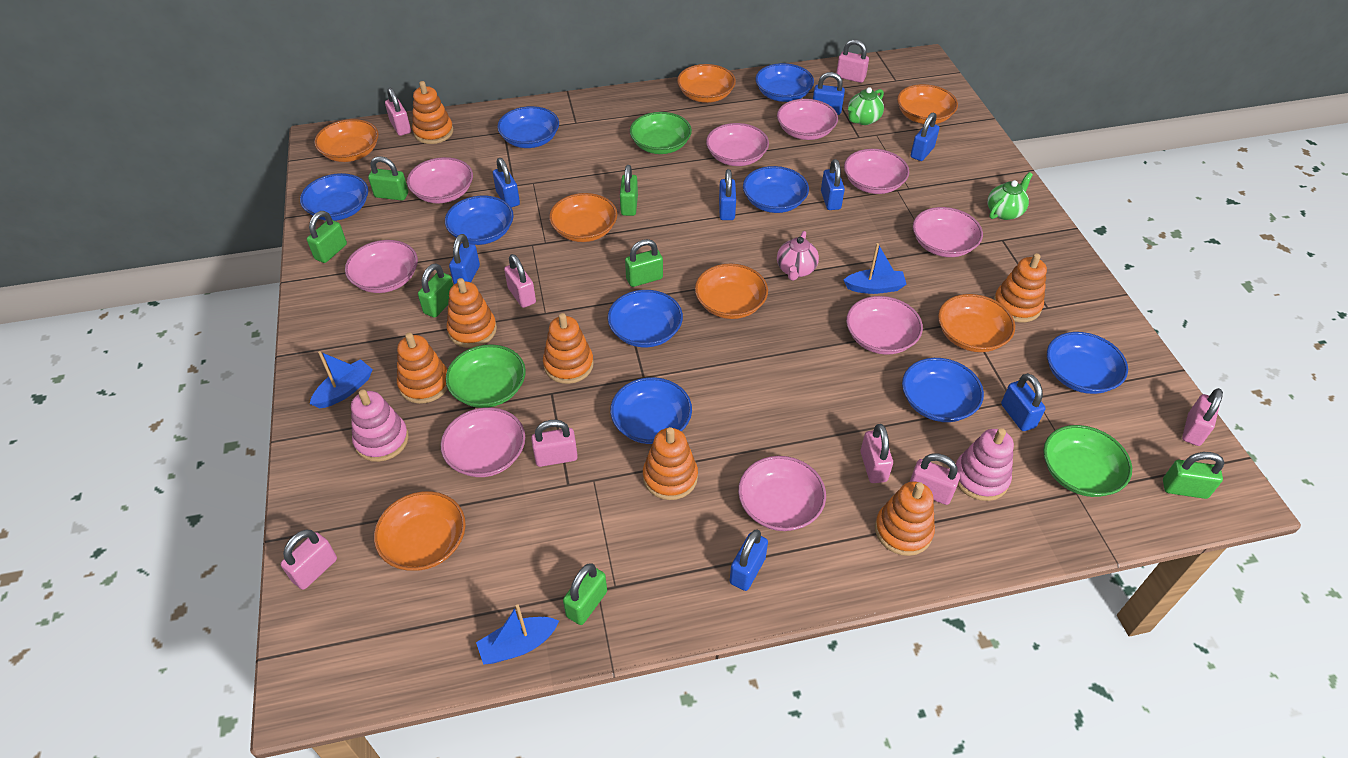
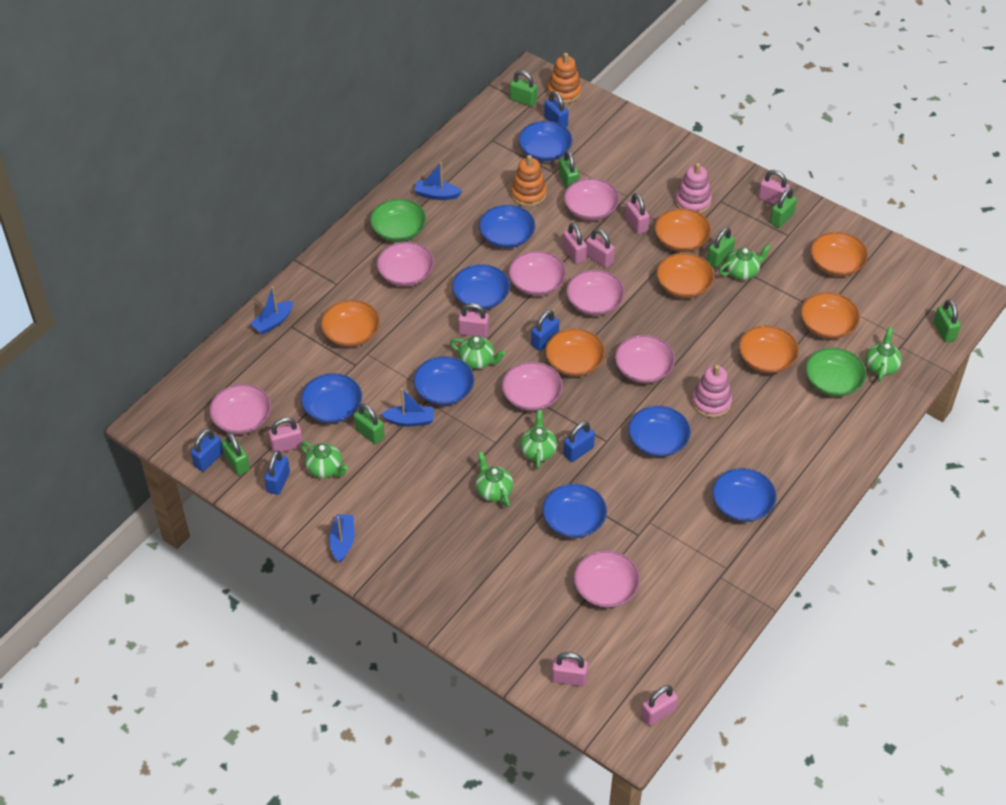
blue boat: [310,351,373,408] [476,604,559,665] [844,243,907,294] = 3 -> [250,286,293,335] [329,514,355,563] [381,388,434,426] [414,162,462,200] = 4
blue bowl: [300,173,368,221] [445,196,514,245] [497,106,559,148] [608,290,683,348] [610,377,692,444] [743,166,809,213] [755,63,814,102] [902,358,984,422] [1047,332,1128,394] = 9 -> [301,373,362,423] [413,356,474,405] [452,264,510,310] [479,205,535,248] [518,121,573,162] [542,483,607,538] [628,406,691,457] [712,468,777,522] = 8
blue padlock: [449,234,480,285] [493,158,520,208] [719,169,736,220] [730,530,768,591] [813,72,845,115] [821,159,845,210] [910,113,940,161] [1001,373,1046,431] = 8 -> [190,429,223,471] [264,450,290,495] [531,310,559,351] [544,91,569,127] [563,421,595,462] = 5
green bowl: [445,345,526,408] [630,112,692,154] [1043,425,1132,497] = 3 -> [370,199,426,242] [805,347,866,397] = 2
green teapot: [848,87,884,125] [988,172,1033,220] = 2 -> [300,441,348,478] [450,336,505,369] [476,451,513,507] [520,410,557,469] [719,244,771,280] [866,327,902,382] = 6
orange stacking toy: [397,333,448,404] [412,81,453,144] [447,278,497,348] [543,313,594,384] [643,427,698,500] [875,482,935,556] [993,253,1047,322] = 7 -> [511,155,547,207] [547,53,582,103] = 2
pink bowl: [345,240,418,293] [407,157,473,203] [441,407,525,477] [706,123,769,166] [738,456,826,531] [777,99,838,140] [844,149,909,194] [846,296,923,355] [913,207,983,257] = 9 -> [209,384,271,434] [377,242,434,287] [502,362,563,411] [509,251,566,296] [564,178,620,221] [566,270,625,316] [574,550,640,608] [615,335,675,383] = 8
pink teapot: [777,231,819,281] = 1 -> none = 0

